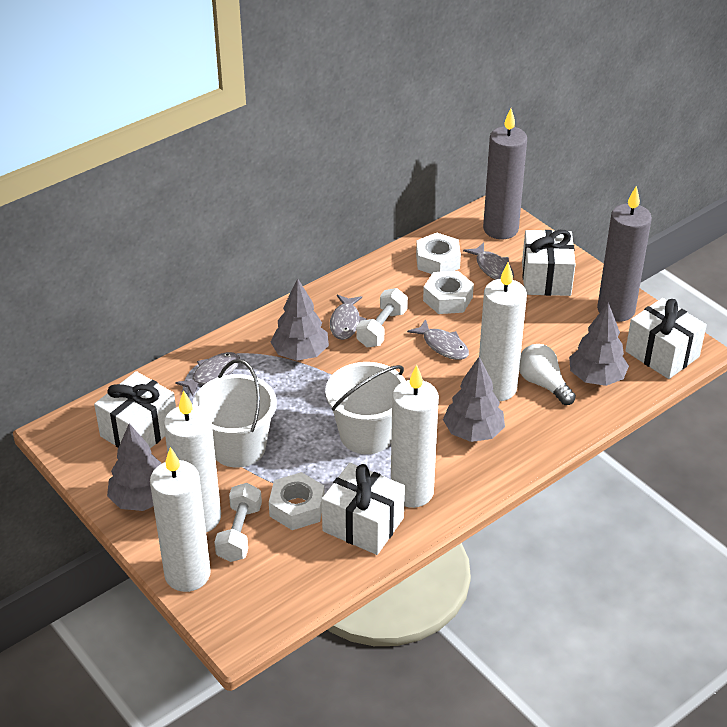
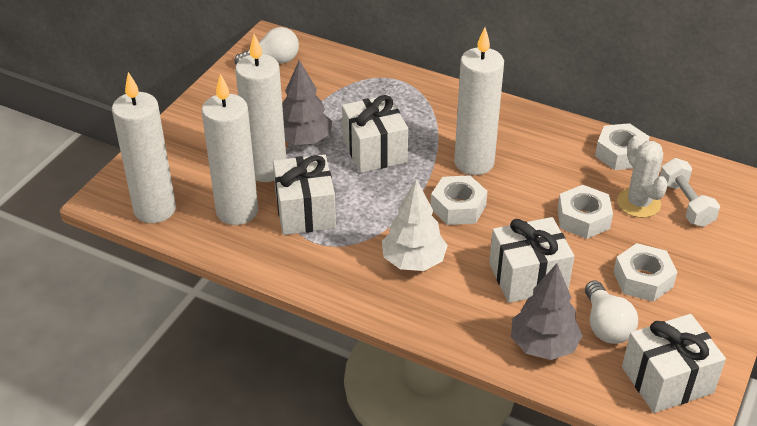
grey candle: [483,109,527,239] [597,185,652,322] = 2 -> none = 0
grey fish: [175,352,240,396] [330,295,367,340] [407,319,469,360] [463,242,514,280] = 4 -> none = 0
grey tree: [107,424,161,511] [271,278,329,361] [443,357,505,442] [569,302,629,386] = 4 -> [282,60,332,145] [511,264,583,360] = 2
white bucket: [193,359,277,468] [325,362,406,454] = 2 -> none = 0
white cactus: none = 0 -> [617,136,668,218] = 1
white dumbbell: [214,483,262,562] [356,288,408,347] = 2 -> [660,158,720,227] = 1
white light bulb: [519,344,576,405] = 1 -> [235,27,299,64] [585,280,638,344] = 2
white nut: [269,472,325,530] [416,233,461,274] [423,271,474,314] = 3 -> [431,175,488,225] [557,185,613,239] [595,123,650,170] [613,243,677,302] = 4
white tree: none = 0 -> [382,179,448,271] = 1

